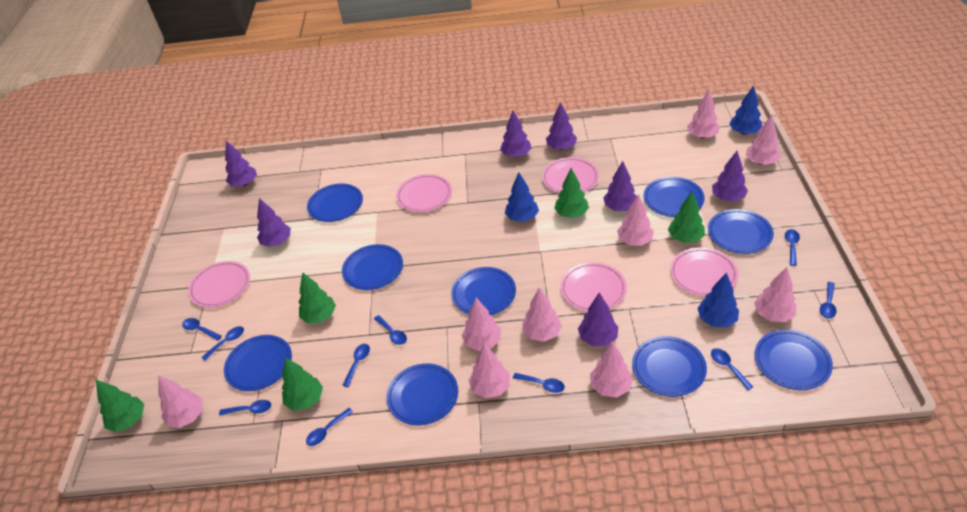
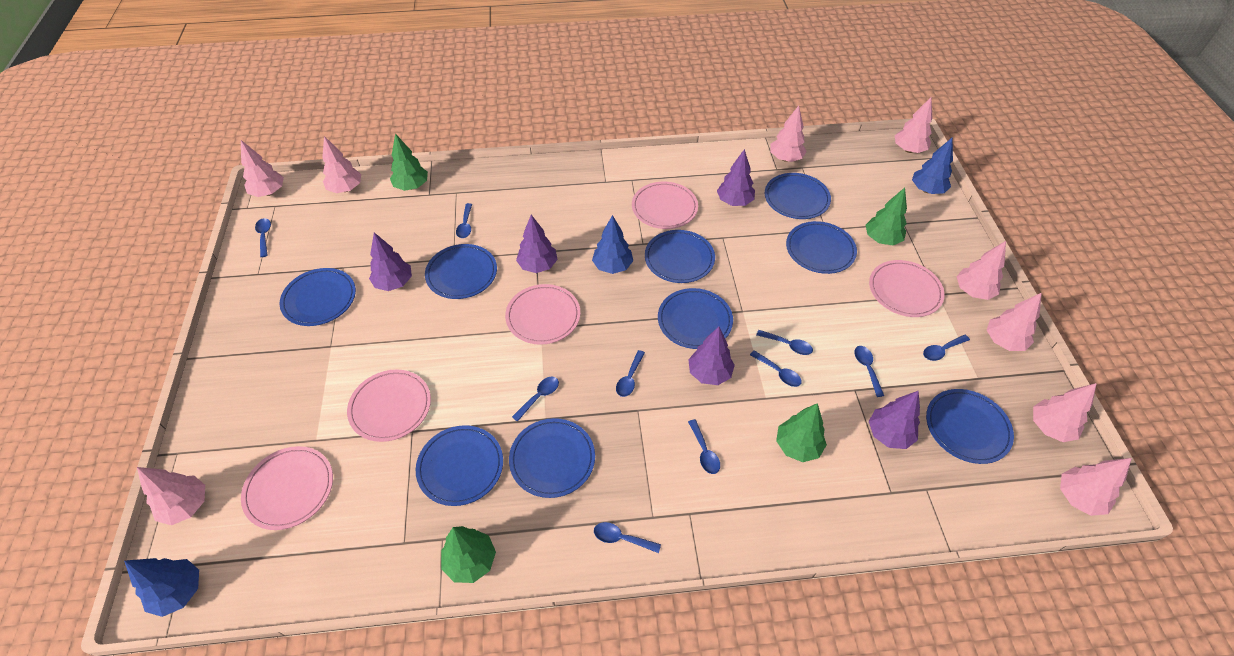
green tree: [96,380,144,432] [282,358,323,411] [299,272,336,323] [554,168,589,218] [668,191,705,243] = 5 -> [390,133,428,191] [441,526,496,583] [776,403,827,462] [866,188,907,245] = 4
purple tree: [225,141,257,186] [257,198,291,247] [500,110,531,158] [546,102,577,150] [578,292,618,346] [603,161,637,211] [712,151,748,202] = 7 -> [369,233,412,291] [516,215,558,273] [688,327,735,385] [717,149,755,206] [869,390,920,449] = 5

